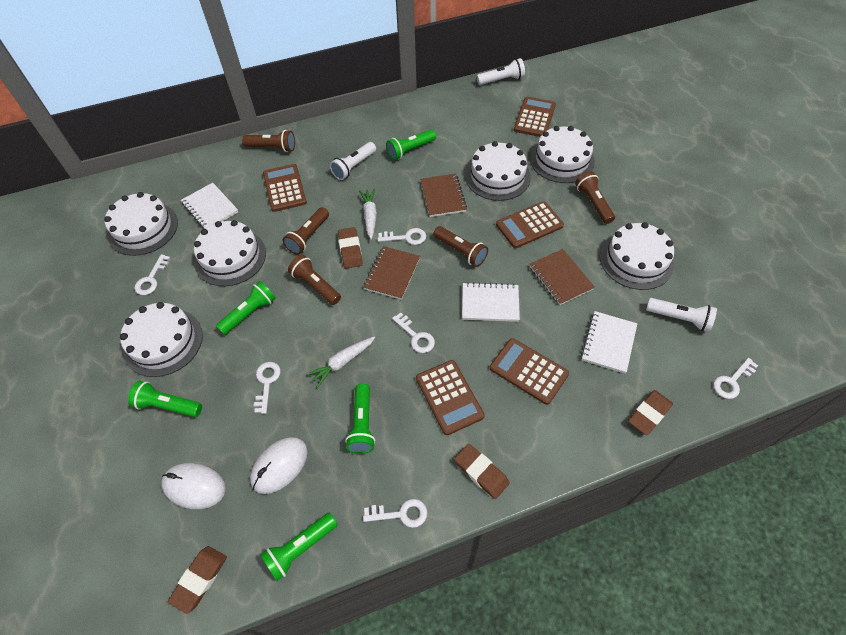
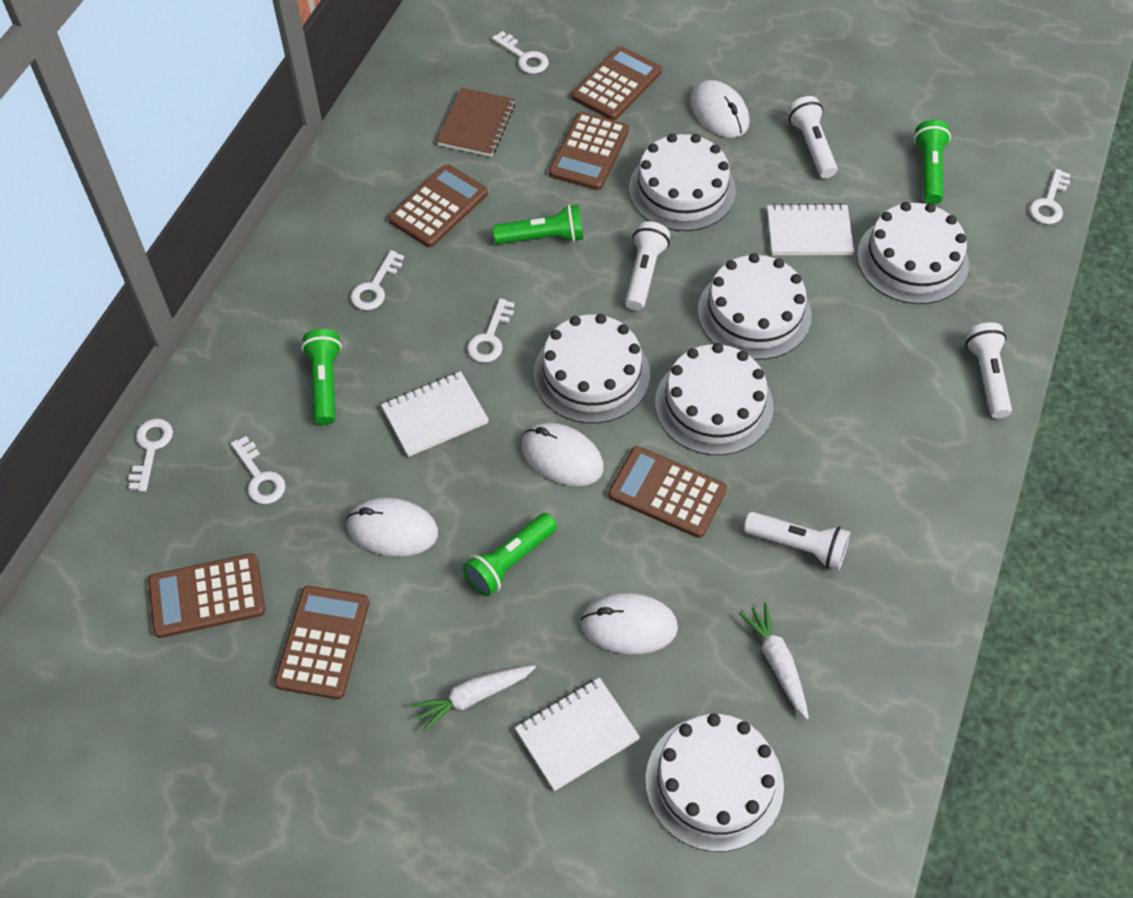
brown calculator: [263,164,307,212] [416,360,485,435] [490,338,569,405] [496,202,564,248] [514,97,556,137] = 5 -> [148,553,265,638] [274,586,369,699] [388,164,488,247] [549,112,629,190] [572,46,662,120] [608,446,727,538] = 6
brown eraser: [168,546,227,614] [338,227,363,269] [454,444,510,499] [628,390,673,435] = 4 -> none = 0
brown flashlight: [242,130,295,152] [283,207,329,254] [288,255,341,305] [433,226,488,267] [575,171,615,224] = 5 -> none = 0
brown notebook: [364,246,420,300] [420,174,467,217] [530,249,595,305] = 3 -> [437,88,515,157] = 1
green flashlight: [128,381,202,417] [216,281,276,335] [260,512,338,581] [345,383,375,454] [386,129,436,160] = 5 -> [301,329,342,425] [463,513,557,596] [493,205,583,244] [914,120,951,204] = 4
white flashlight: [330,142,376,180] [477,58,525,85] [646,298,717,332] = 3 -> [625,221,670,311] [744,512,850,570] [787,96,838,178] [965,322,1012,418] = 4
white mouse: [161,463,226,509] [250,437,308,494] = 2 -> [346,498,438,557] [522,423,604,486] [581,593,678,654] [690,80,750,138] = 4

